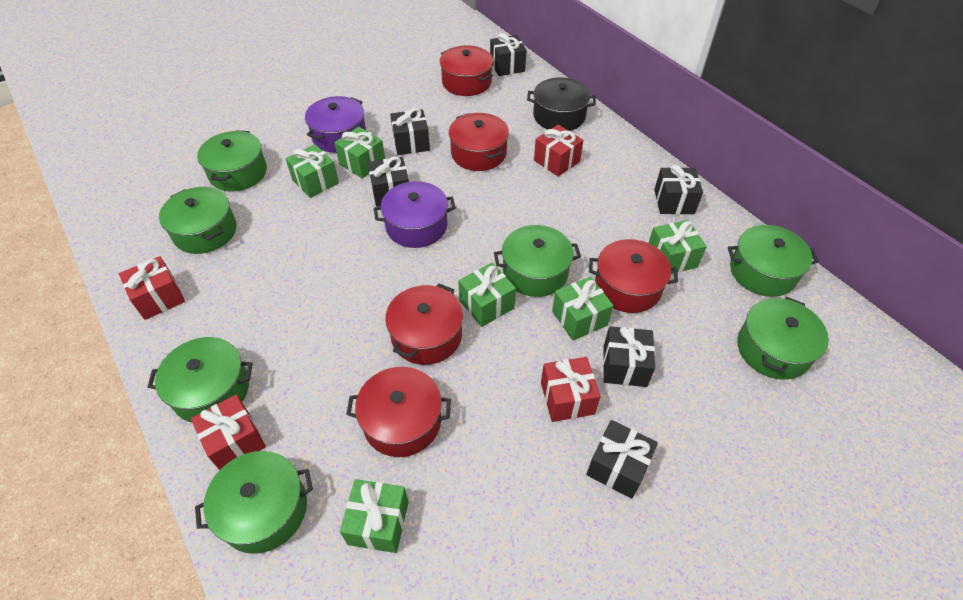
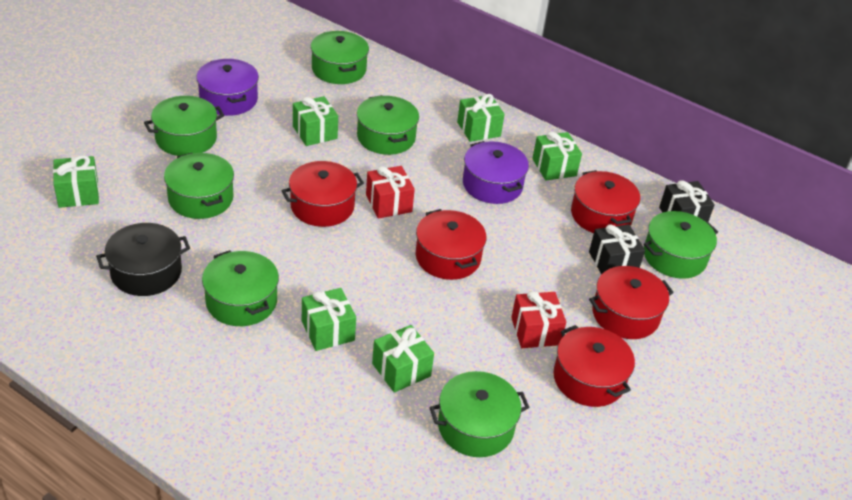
black gift: [368,157,409,207] [390,108,430,155] [490,33,526,76] [586,420,658,499] [603,326,655,387] [654,165,703,214] = 6 -> [589,224,645,274] [659,180,715,222] = 2
red gift: [119,256,185,320] [191,394,266,470] [534,125,583,177] [541,357,601,422] = 4 -> [366,166,415,219] [511,291,566,348] = 2

